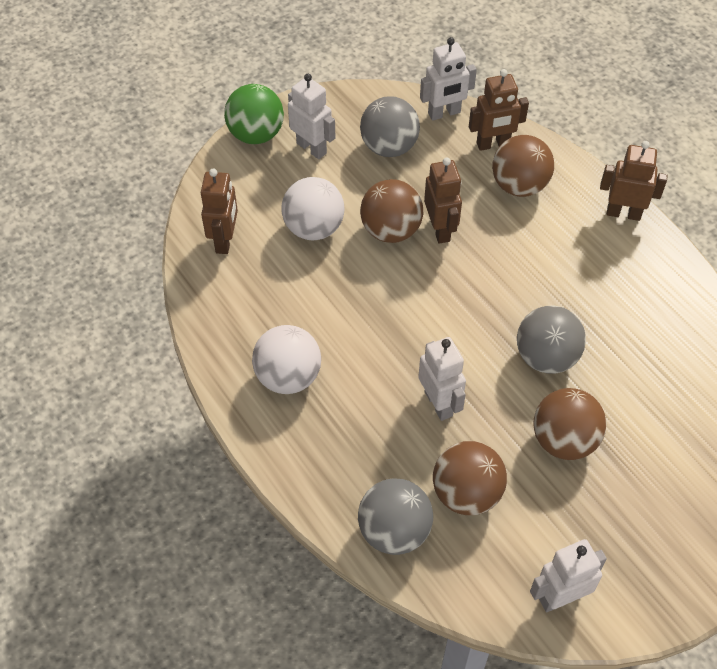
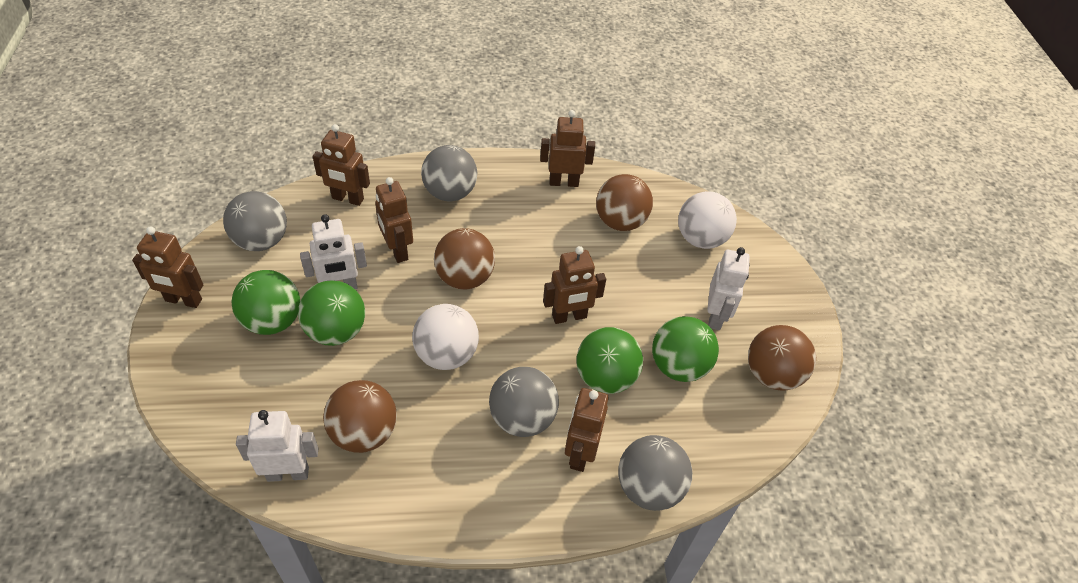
brown robot: [201,168,238,254] [424,157,462,244] [469,69,529,151] [600,141,667,221] = 4 -> [132,226,204,308] [312,124,370,206] [375,177,413,263] [540,110,595,187] [543,246,606,324] [565,388,609,472] = 6
green ball: [224,84,284,144] = 1 -> [232,270,300,335] [298,280,365,346] [576,327,643,394] [652,316,719,382] = 4
grey ball: [358,478,433,555] [360,96,420,157] [517,306,586,374] = 3 -> [223,191,287,251] [421,145,477,201] [489,367,559,437] [618,435,692,511] = 4
white robot: [288,74,335,159] [418,337,466,421] [420,37,477,121] [530,539,607,612] = 4 -> [236,410,318,482] [300,214,367,289] [707,247,750,330] = 3

